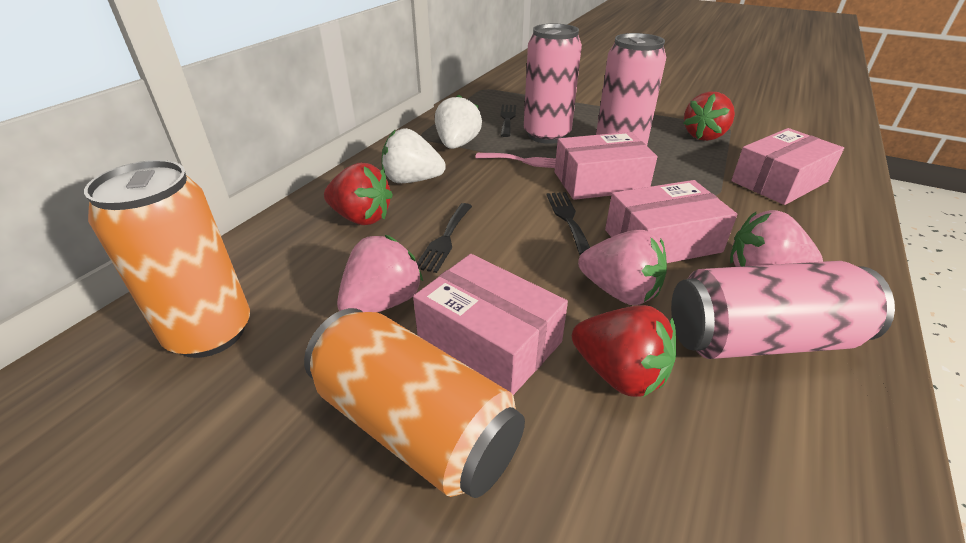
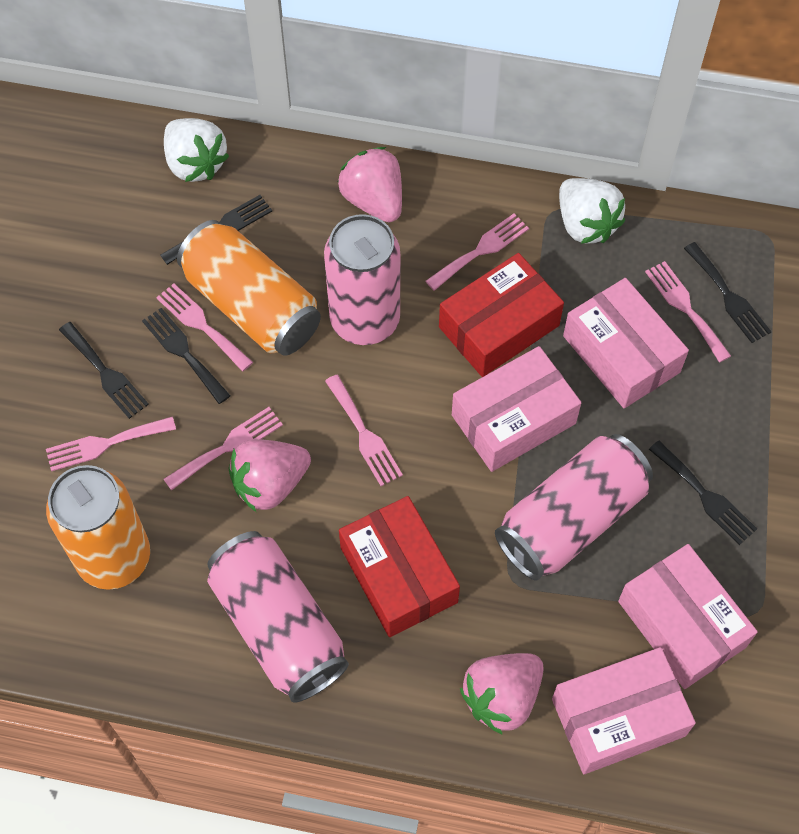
black fork: [417,203,472,273] [500,105,516,137] [547,192,590,255] = 3 -> [59,322,149,419] [142,308,231,404] [160,195,272,265] [649,440,757,545] [684,242,771,343] = 5
pink fork: [475,153,556,168] = 1 -> [46,416,176,471] [156,283,253,372] [163,407,283,491] [325,375,403,486] [425,214,529,291] [645,261,731,362] = 6
red box: none = 0 -> [339,496,460,637] [439,253,564,377] = 2
red strawberry: [324,163,393,225] [572,305,676,397] [683,92,735,141] = 3 -> none = 0

